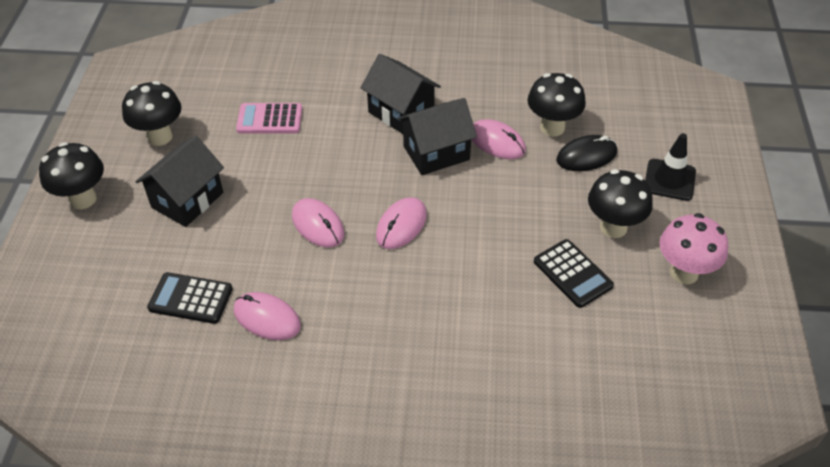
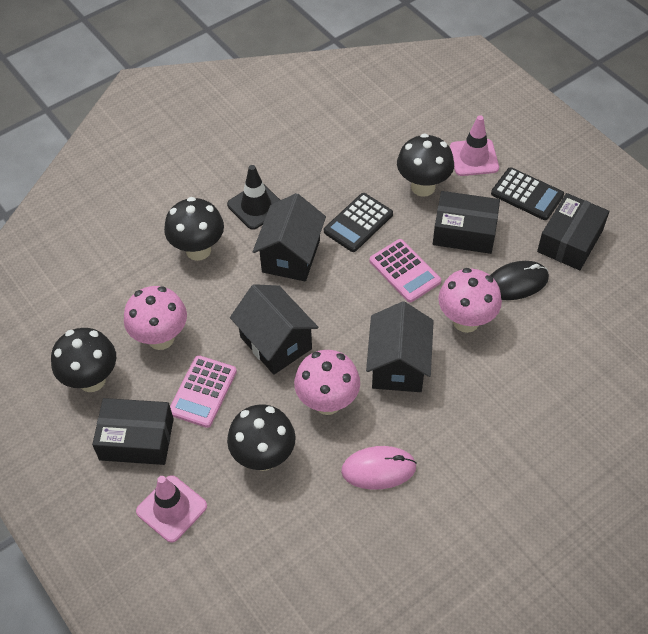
black box: none = 0 -> [92,398,174,465] [433,191,500,254] [537,193,609,270] = 3
pink calculator: [236,103,302,133] = 1 -> [170,355,237,428] [369,239,441,302] = 2
pink mouse: [234,292,301,340] [292,198,344,248] [376,197,427,249] [471,119,526,159] = 4 -> [341,446,417,490] = 1
pink mushroom: [660,213,728,284] = 1 -> [124,286,187,350] [294,350,360,415] [438,268,502,333] = 3
pink traffic cone: none = 0 -> [136,475,207,542] [450,115,499,176] = 2

